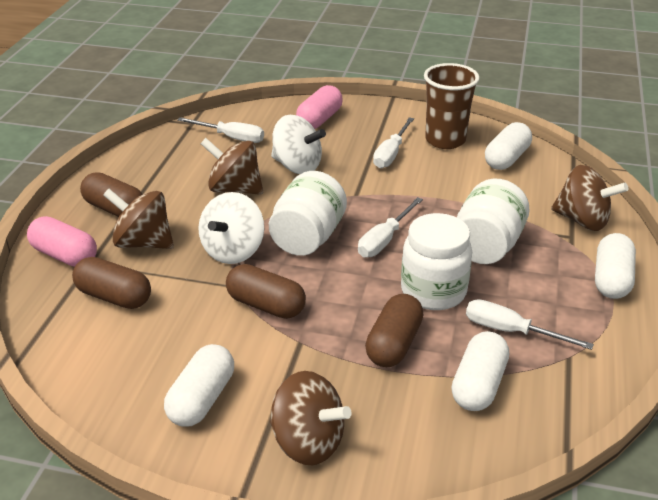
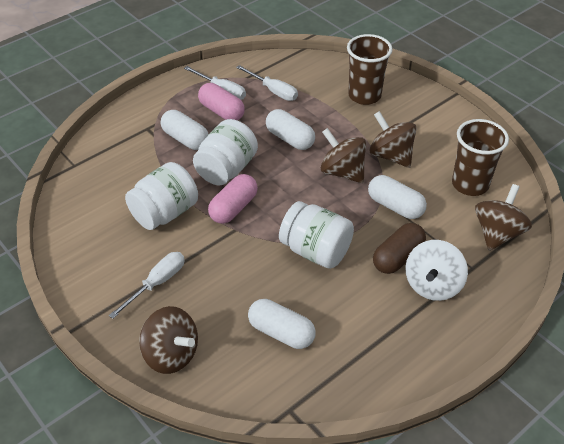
brown capsule: [72,257,151,309] [80,172,143,217] [226,264,306,319] [365,294,424,367] = 4 -> [373,223,426,274] = 1
brown cup: [424,63,480,149] = 1 -> [347,34,393,105] [452,119,509,196] = 2
white screwdriver: [177,117,264,143] [358,197,423,258] [373,117,414,168] [466,299,594,350] = 4 -> [109,252,185,319] [184,66,246,100] [236,65,298,101] = 3
white spinning top: [198,192,264,264] [271,115,326,174] = 2 -> [406,240,468,301] = 1

